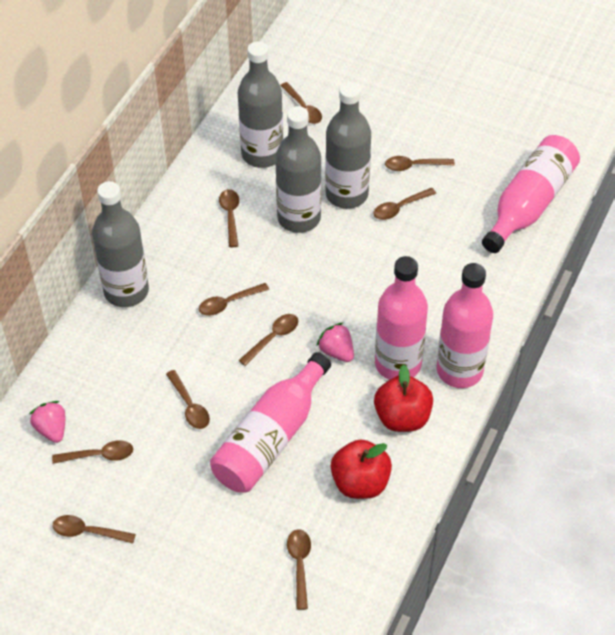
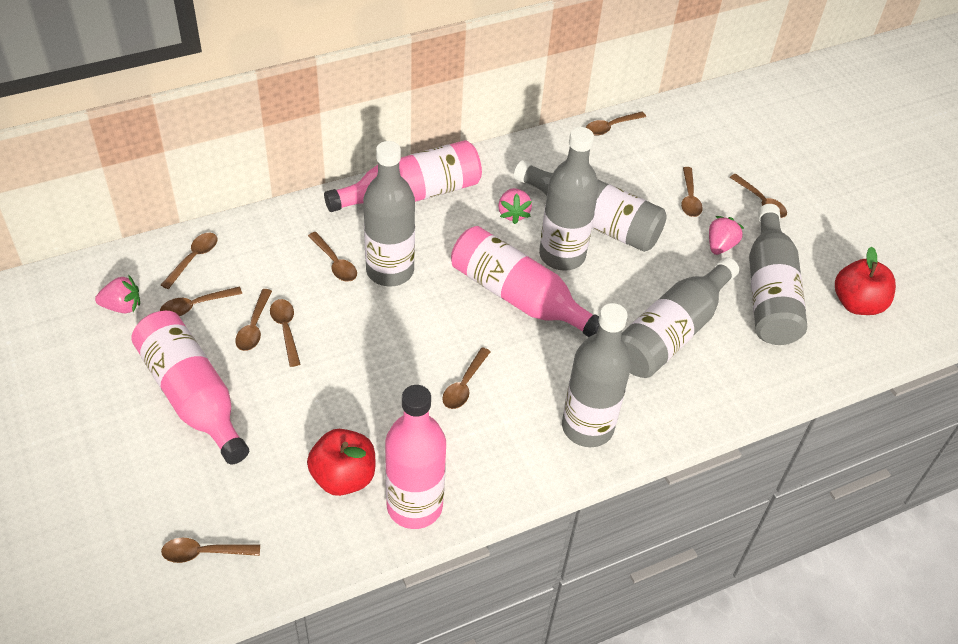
grey bottle: [92,181,149,307] [238,41,283,168] [275,106,322,233] [325,82,371,209] = 4 -> [363,141,415,287] [514,160,667,252] [539,127,599,271] [562,303,631,447] [621,257,739,378] [749,204,807,345] = 6
pink strawberry: [29,401,65,443] [317,322,354,362] = 2 -> [95,276,140,313] [498,188,532,224] [709,216,744,255] = 3

